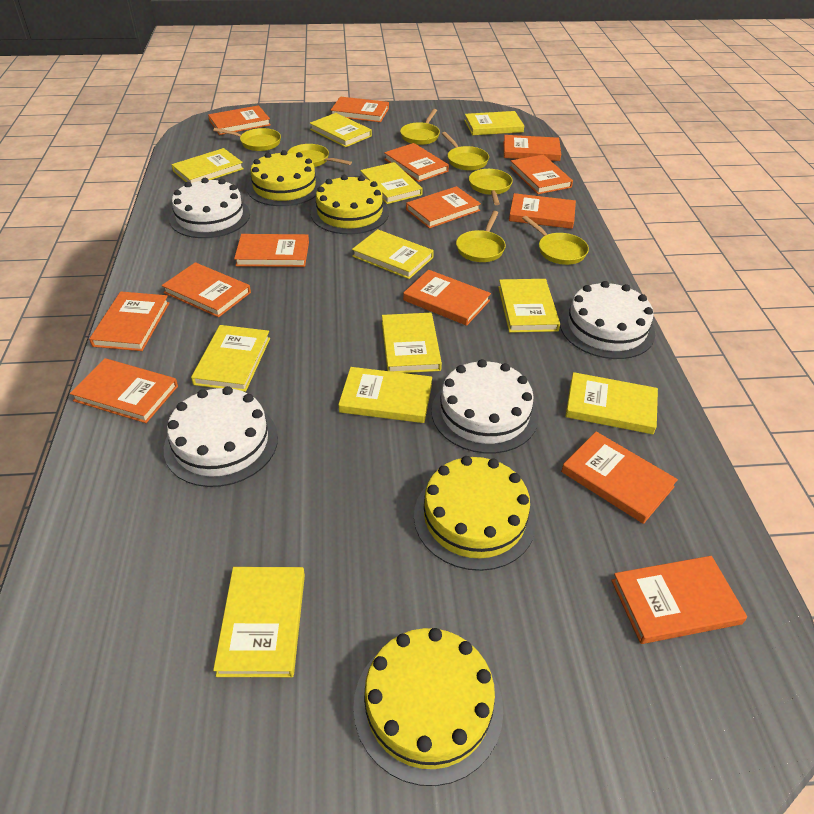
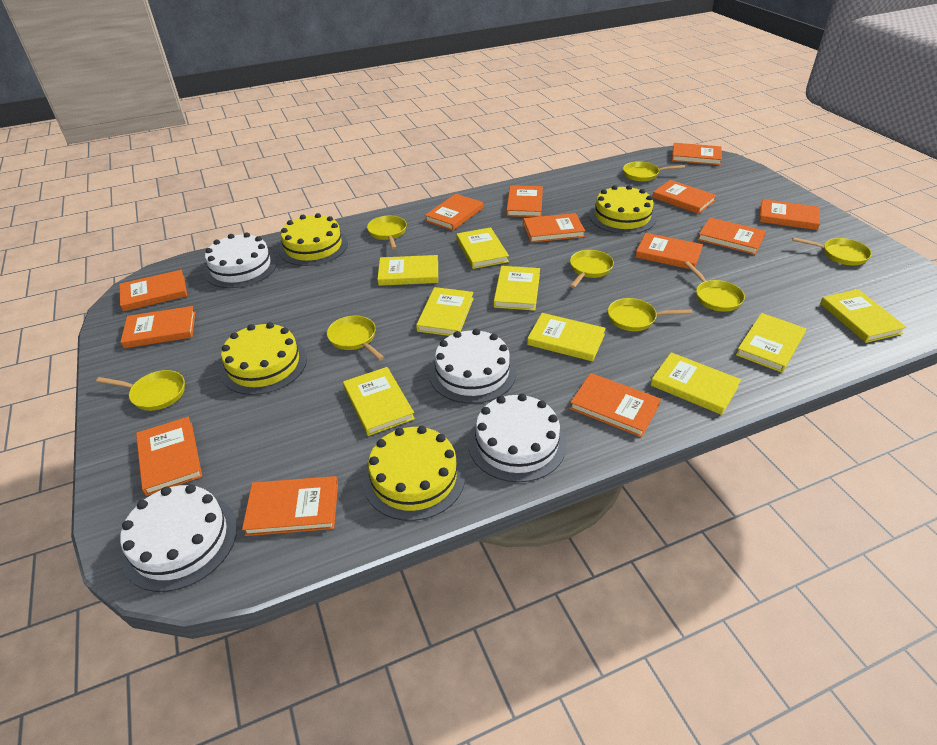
orange book: [70,358,178,423] [89,292,169,351] [162,262,251,318] [208,105,271,135] [234,234,309,267] [331,96,389,122] [384,143,449,182] [403,270,491,326] [406,186,481,228] [504,135,561,161] [509,193,576,229] [510,155,573,194] [561,432,678,524] [611,556,747,644] = 14 -> [119,270,187,312] [120,306,195,348] [136,417,202,496] [242,476,338,536] [425,194,483,231] [506,185,543,217] [523,213,585,243] [570,373,661,437] [635,233,703,269] [652,180,717,214] [672,143,722,165] [697,217,766,255] [759,199,820,230] = 13
yellow book: [171,148,244,183] [191,325,270,392] [213,567,305,677] [310,113,372,147] [338,367,432,423] [352,229,434,279] [360,162,423,204] [382,313,442,373] [464,111,524,135] [498,279,560,333] [565,372,658,434] = 11 -> [343,367,415,436] [377,255,438,286] [416,287,474,336] [456,227,509,269] [494,266,540,311] [527,313,606,361] [651,352,741,415] [736,313,806,373] [820,289,907,343] = 9
yellow pan: [213,128,281,151] [287,144,352,167] [400,109,440,145] [442,132,489,171] [456,211,506,262] [469,169,513,205] [522,216,589,265] = 7 -> [96,370,185,411] [327,316,384,361] [367,216,407,250] [570,250,614,288] [608,298,692,331] [623,161,685,182] [684,262,745,312] [792,237,872,265] = 8

